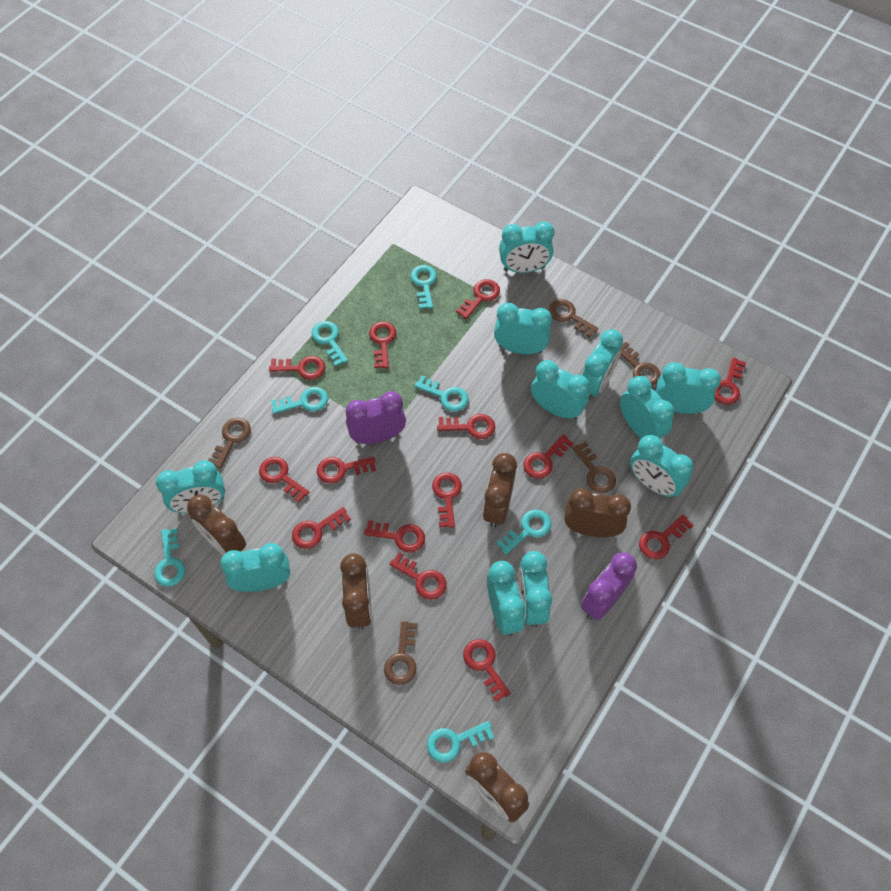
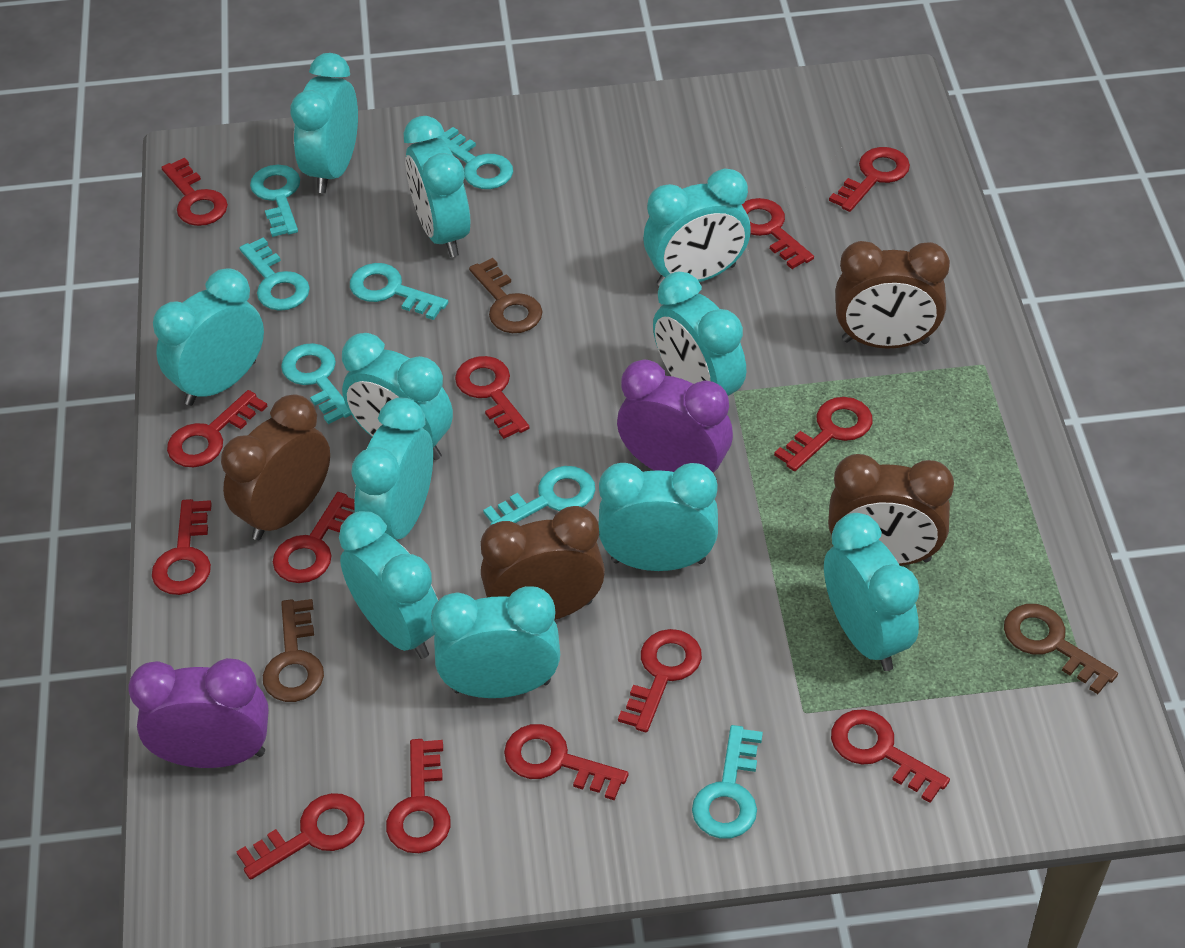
brown clock: [187,494,246,555] [340,554,372,630] [465,752,529,823] [483,453,517,528] [564,488,631,537] = 5 -> [221,394,330,540] [481,506,605,620] [828,454,954,566] [835,241,950,349] = 4
brown key: [208,418,251,468] [384,621,418,685] [549,299,598,338] [573,441,616,493] [620,342,661,386] = 5 -> [263,599,324,702] [469,258,543,333] [1004,604,1118,694] = 3
red key: [259,457,310,502] [269,356,326,380] [292,507,351,549] [317,457,376,484] [364,520,425,553] [369,322,396,368] [390,552,446,600] [432,473,462,528] [437,414,495,439] [456,279,500,319] [463,639,511,702] [523,434,574,479] [639,514,694,559] [715,357,746,405] = 14 -> [152,499,212,595] [161,158,228,226] [167,390,268,467] [236,793,364,880] [273,492,355,583] [386,739,451,853] [455,356,530,439] [504,724,628,801] [618,629,702,732] [741,198,814,269] [774,397,873,471] [829,147,910,212] [831,709,950,803] = 13

